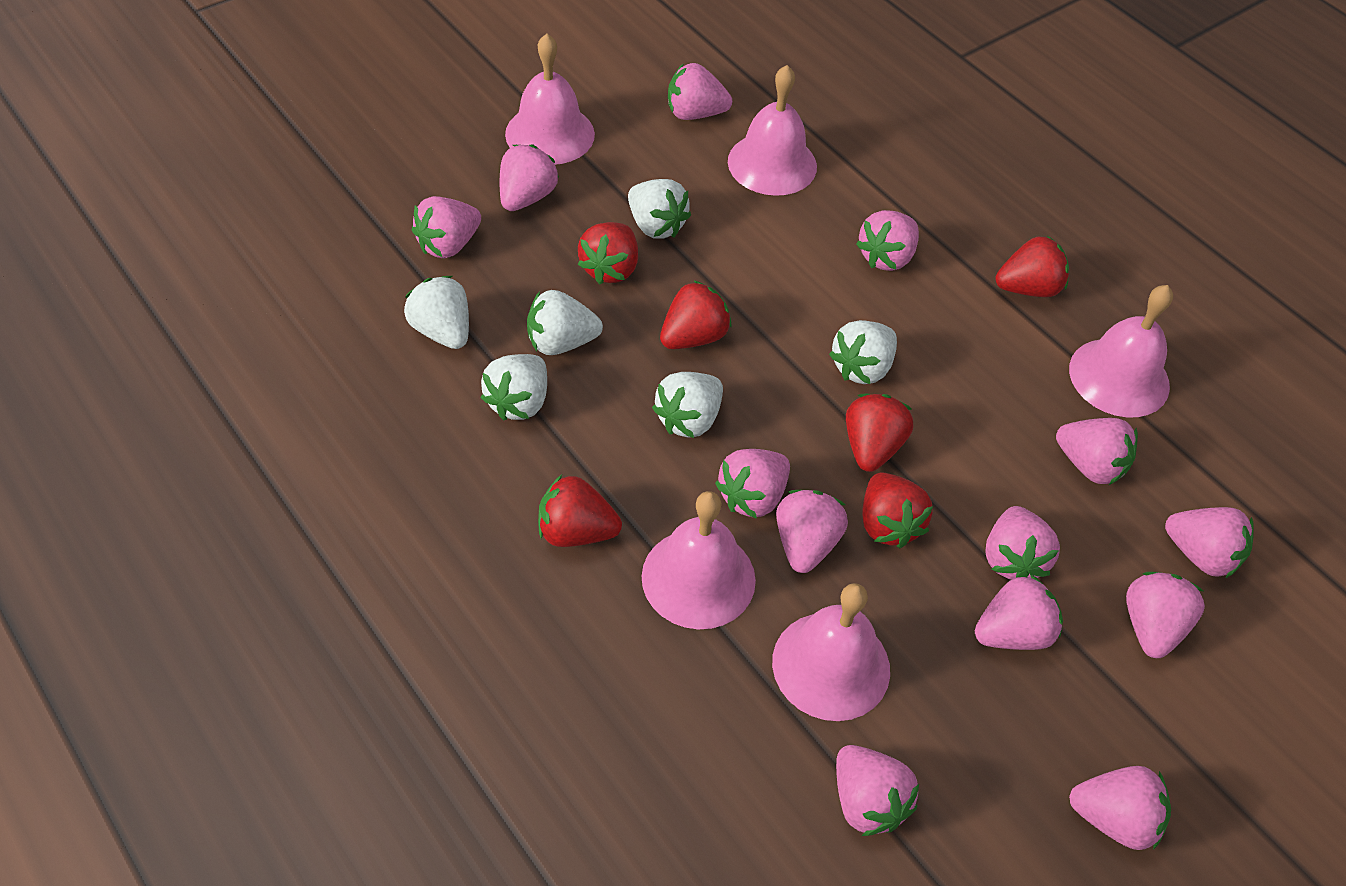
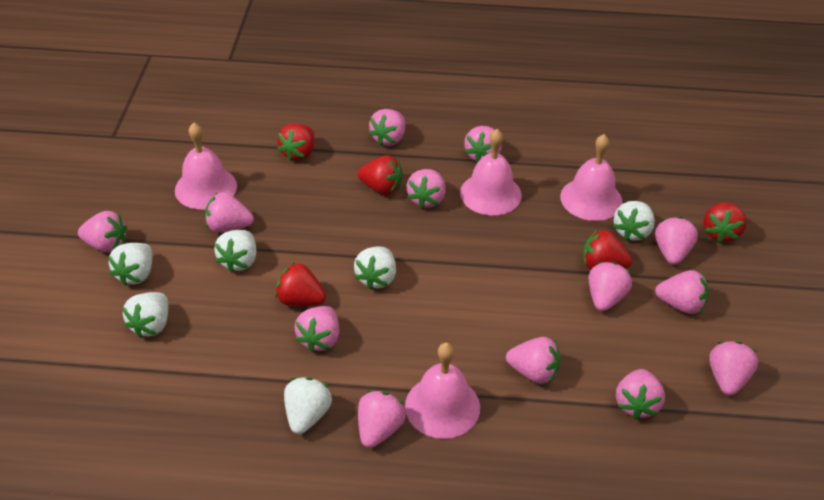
pink bell: [505,34,595,165] [642,491,756,629] [728,65,817,196] [772,583,890,721] [1069,285,1173,417] = 5 -> [175,123,237,209] [405,343,480,439] [460,129,522,215] [560,134,623,221] = 4
red strawberry: [538,475,622,547] [578,222,638,284] [660,280,732,349] [846,394,913,472] [862,472,933,548] [995,236,1069,297] = 6 -> [275,262,326,306] [277,123,315,161] [358,155,403,195] [583,229,632,269] [703,202,747,243] = 5

